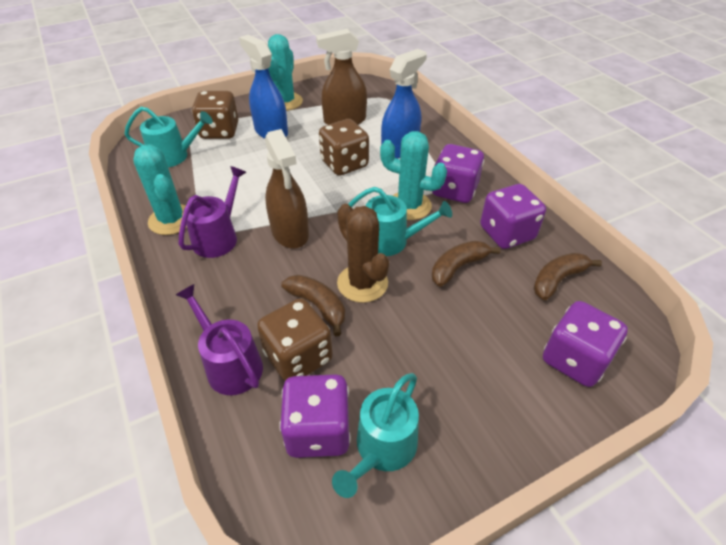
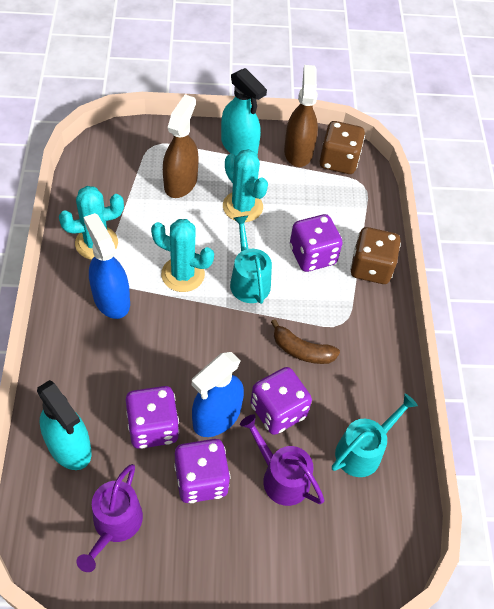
brown banana: [281,275,345,336] [432,241,501,287] [533,253,602,300] = 3 -> [271,319,340,364] = 1
brown cactus: [337,204,389,303] = 1 -> none = 0
brown dice: [192,91,238,139] [257,298,333,381] [319,119,369,176] = 3 -> [320,121,365,174] [350,227,401,284] = 2
turquoise spray bottle: none = 0 -> [37,380,92,470] [221,68,267,156] = 2
turquoise watering can: [124,107,213,167] [332,373,419,498] [348,187,452,256] = 3 -> [230,216,272,304] [332,394,418,477] = 2

